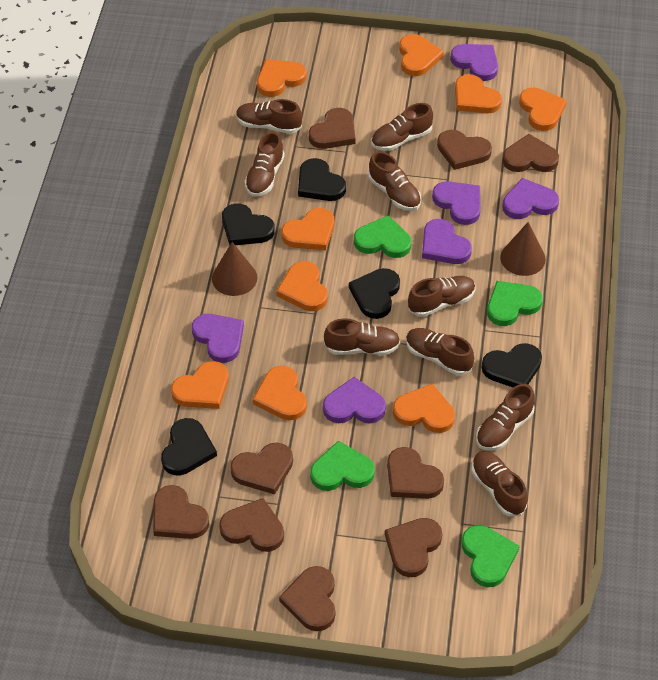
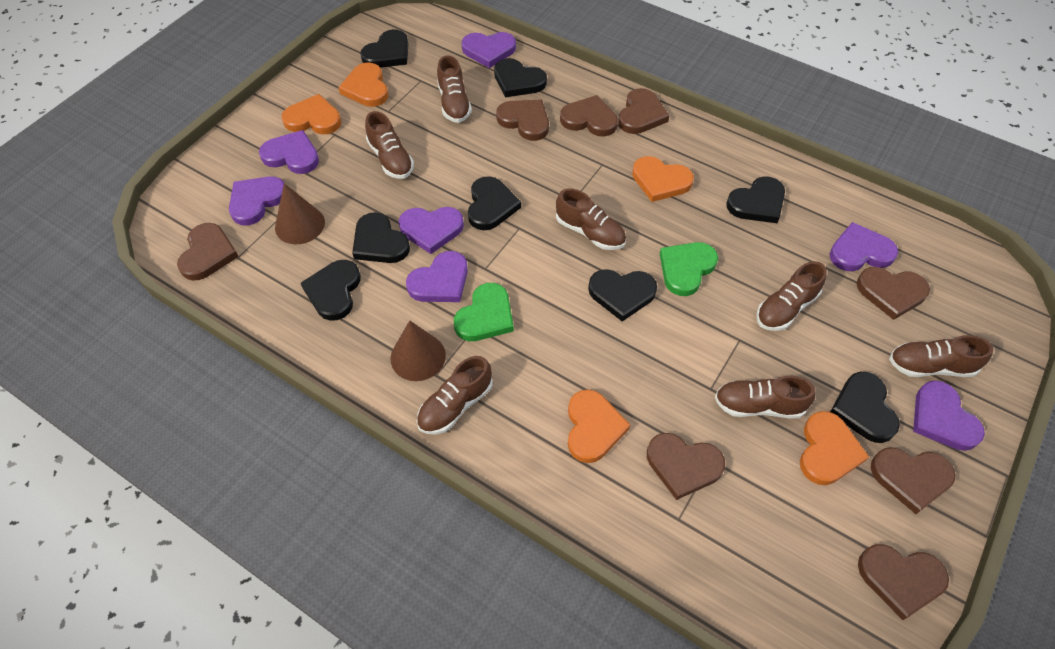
black heart: [161,418,217,475] [222,203,275,245] [298,158,346,201] [349,268,400,319] [482,343,542,387] = 5 -> [301,260,361,321] [352,212,410,263] [360,29,408,68] [468,176,521,230] [494,58,547,97] [588,269,657,321] [726,176,785,223] [830,372,900,443] = 8
brown heart: [153,485,209,539] [219,498,284,552] [230,443,293,494] [279,566,335,631] [309,108,356,149] [385,518,442,577] [387,447,444,499] [437,130,492,170] [503,134,559,172] = 9 -> [177,223,239,281] [496,100,549,141] [560,95,618,137] [618,88,669,134] [647,433,725,500] [857,267,930,320] [858,544,949,620] [871,447,955,514] = 8
brown shoe: [236,99,302,134] [245,132,285,196] [324,318,400,355] [368,151,421,211] [371,103,433,151] [406,328,474,375] [408,276,475,317] [472,451,527,517] [476,384,535,450] = 9 -> [365,111,414,179] [416,356,493,435] [437,55,472,123] [556,189,626,250] [715,376,815,419] [756,261,827,331] [889,335,993,377] = 7
green heart: [310,441,375,491] [354,215,411,258] [461,525,519,587] [487,281,543,326] = 4 -> [454,283,514,341] [660,242,718,296] = 2
orange heart: [171,361,229,409] [253,366,307,420] [257,59,306,97] [276,261,328,311] [282,208,334,250] [393,384,455,433] [399,34,444,76] [455,74,502,113] [519,88,567,131] = 9 -> [281,94,341,134] [338,63,388,107] [568,389,630,463] [632,156,694,202] [800,411,869,485] = 5
purple heart: [192,314,244,363] [323,377,386,423] [422,219,472,264] [432,181,481,225] [450,44,498,81] [502,178,559,219] = 6 -> [229,176,284,226] [259,130,319,174] [398,207,464,254] [406,251,468,302] [461,32,516,68] [829,222,898,271] [913,380,985,451] = 7

